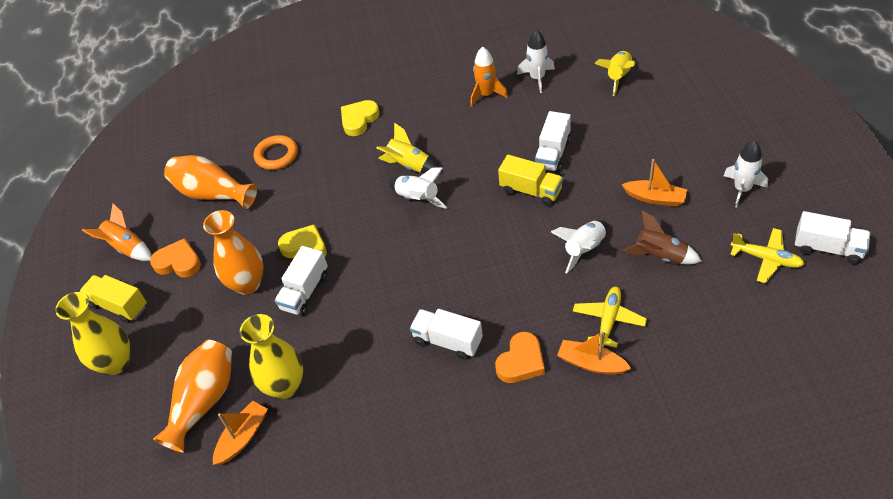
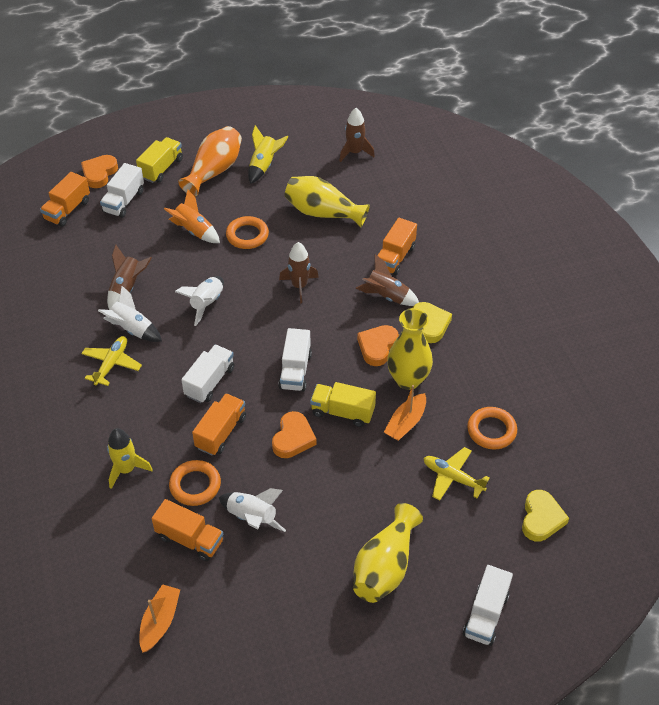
brown rocket: [623,211,702,264] = 1 -> [107,244,152,310] [279,242,319,303] [340,108,375,162] [356,255,419,306] = 4
orange boat: [213,401,268,465] [557,331,631,375] [622,159,687,206] = 3 -> [139,584,180,653] [384,385,426,441] = 2
orange heart: [150,238,201,278] [495,332,545,383] = 2 -> [81,155,118,188] [272,411,317,458] [357,325,399,366] = 3
orange ring: [254,135,298,170] = 1 -> [169,460,221,506] [226,216,269,249] [467,407,517,450] = 3
orange rocket: [82,203,151,261] [471,47,508,107] = 2 -> [164,190,220,243] = 1
orange truck: none = 0 -> [40,172,90,227] [152,499,223,561] [192,393,246,456] [377,218,417,276] = 4
orange vase: [153,340,232,453] [164,155,257,209] [203,210,264,295] = 3 -> [178,126,242,197] = 1
white rocket: [389,167,448,209] [517,30,555,93] [551,220,608,273] [723,140,768,208] = 4 -> [98,286,162,342] [175,276,224,326] [219,488,286,532] = 3
yellow vase: [55,292,130,375] [240,314,303,399] = 2 -> [284,176,370,227] [353,503,423,603] [387,308,433,390] = 3

